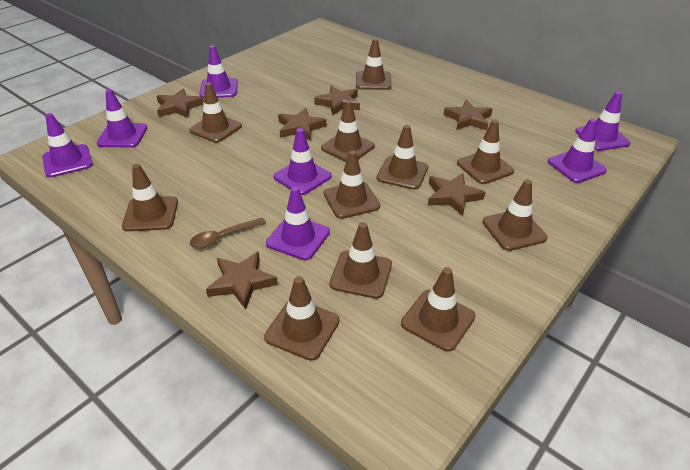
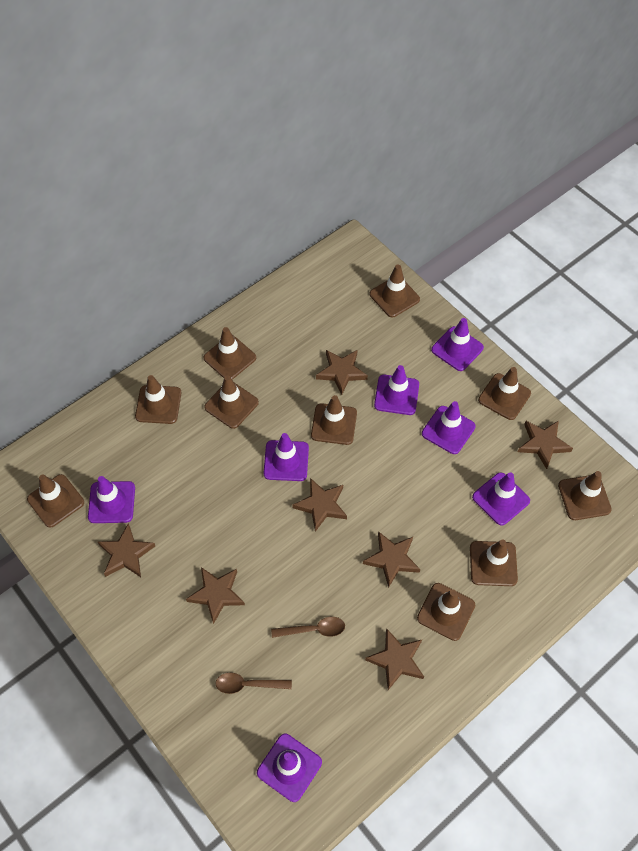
brown spoon: [190,218,266,248] = 1 -> [215,673,292,694] [271,617,345,638] = 2
brown star: [156,88,204,118] [206,251,278,310] [278,108,327,141] [314,86,360,115] [428,173,485,216] [443,100,493,130] = 6 -> [98,523,155,577] [186,567,245,624] [292,478,347,532] [316,350,368,395] [363,531,420,588] [365,628,424,690] [518,421,573,469] = 7
brown traffic cone: [122,164,178,231] [189,82,242,143] [264,276,339,361] [321,100,375,162] [324,150,380,219] [329,222,392,299] [356,38,391,90] [376,125,428,190] [401,267,475,352] [457,119,514,184] [482,179,548,251] = 11 -> [27,474,84,528] [135,375,181,424] [204,327,256,379] [204,375,259,429] [311,395,357,445] [370,265,420,318] [417,583,475,641] [470,540,518,586] [478,367,531,420] [558,471,612,520] = 10

